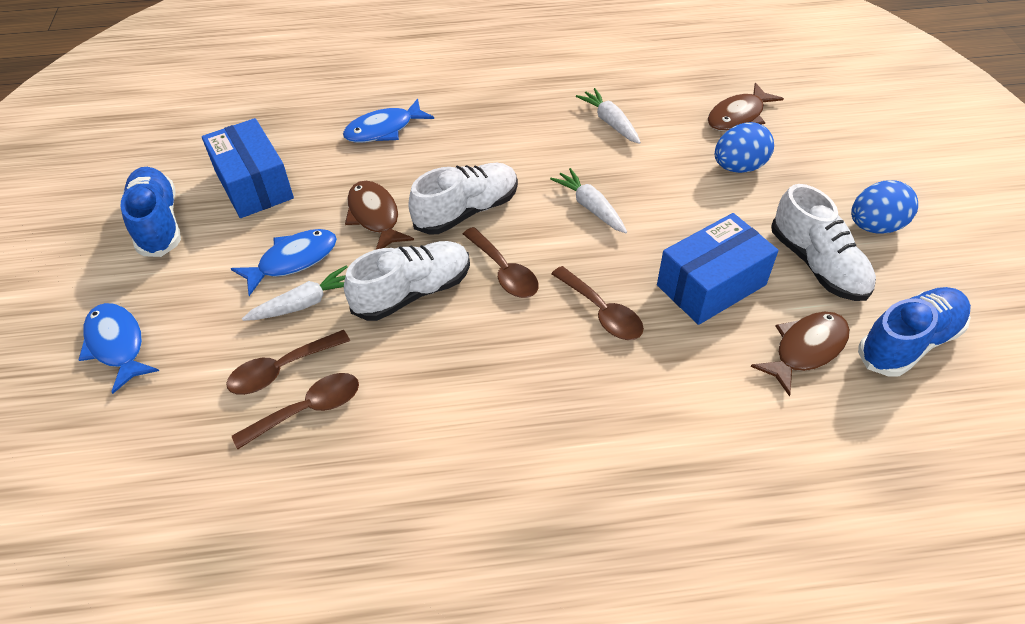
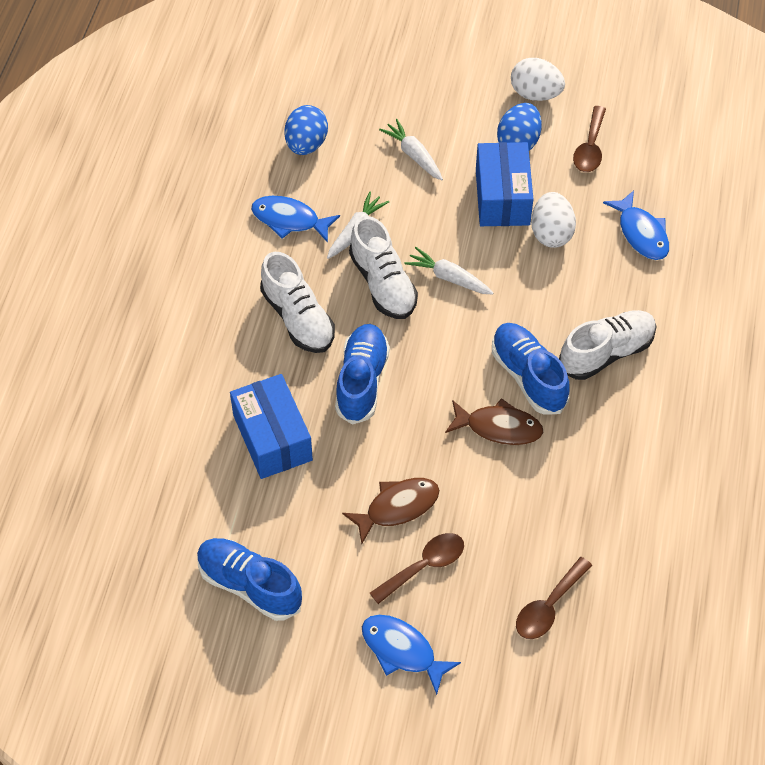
blue shoe: [121,167,181,257] [858,287,971,377] = 2 -> [197,538,302,621] [335,324,390,425] [492,323,569,415] = 3
brown fish: [345,181,414,250] [708,83,784,132] [750,312,850,397] = 3 -> [342,478,440,544] [445,398,543,445] = 2
brown spoon: [226,330,350,395] [232,373,359,449] [463,227,538,298] [551,266,644,340] = 4 -> [370,533,464,604] [516,557,592,639] [573,106,606,172] = 3
white egg: none = 0 -> [511,58,565,101] [531,192,576,248] = 2

